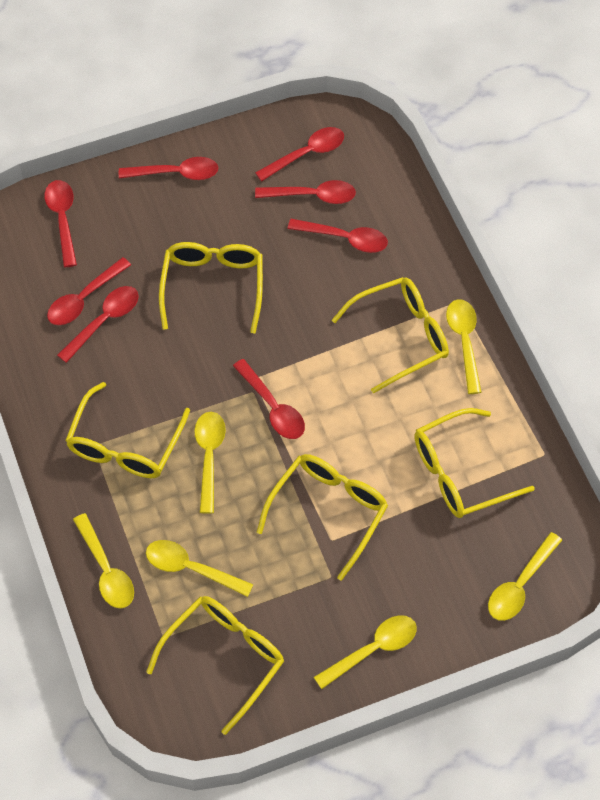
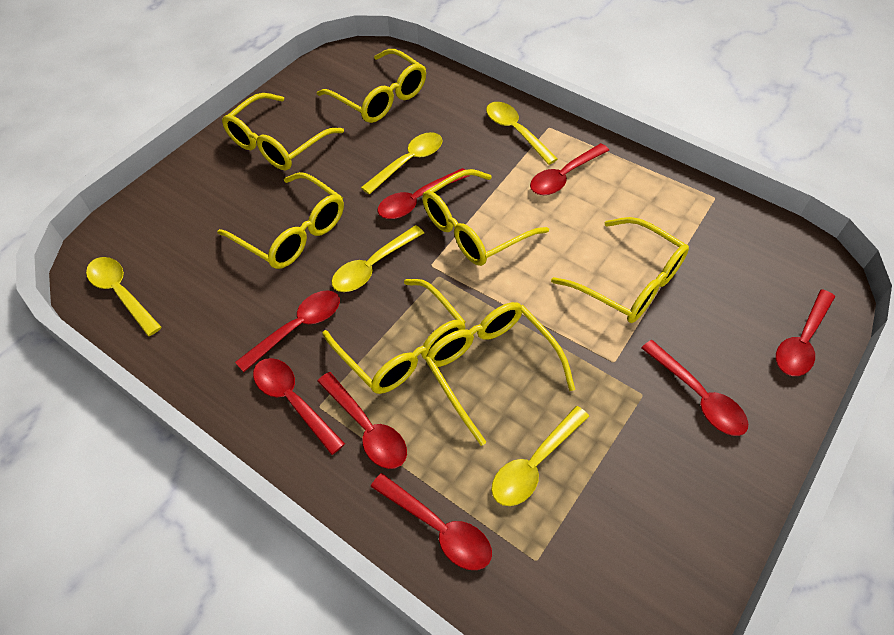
yellow glasses: [65,382,190,478] [146,596,284,735] [159,242,263,333] [257,454,388,581] [332,277,449,393] [414,408,535,518] = 6 -> [217,172,344,269] [222,93,344,170] [317,49,426,123] [322,279,466,394] [422,169,549,266] [425,302,575,446] [551,217,689,323] = 7
yellow spoon: [73,513,134,608] [146,540,254,597] [194,412,226,514] [314,615,417,689] [446,299,482,394] [488,532,562,621] = 6 -> [86,257,162,336] [332,225,424,292] [361,132,443,194] [486,102,558,165] [491,406,589,506] = 5

